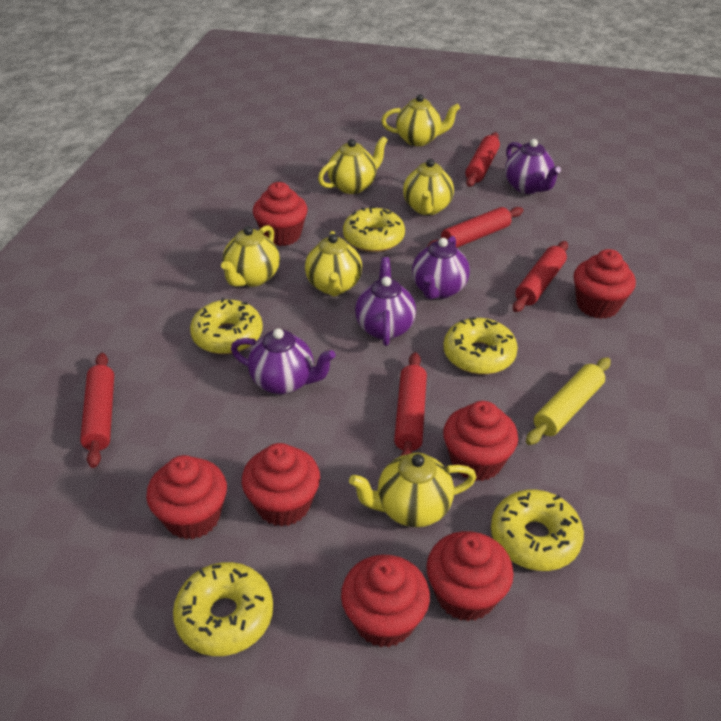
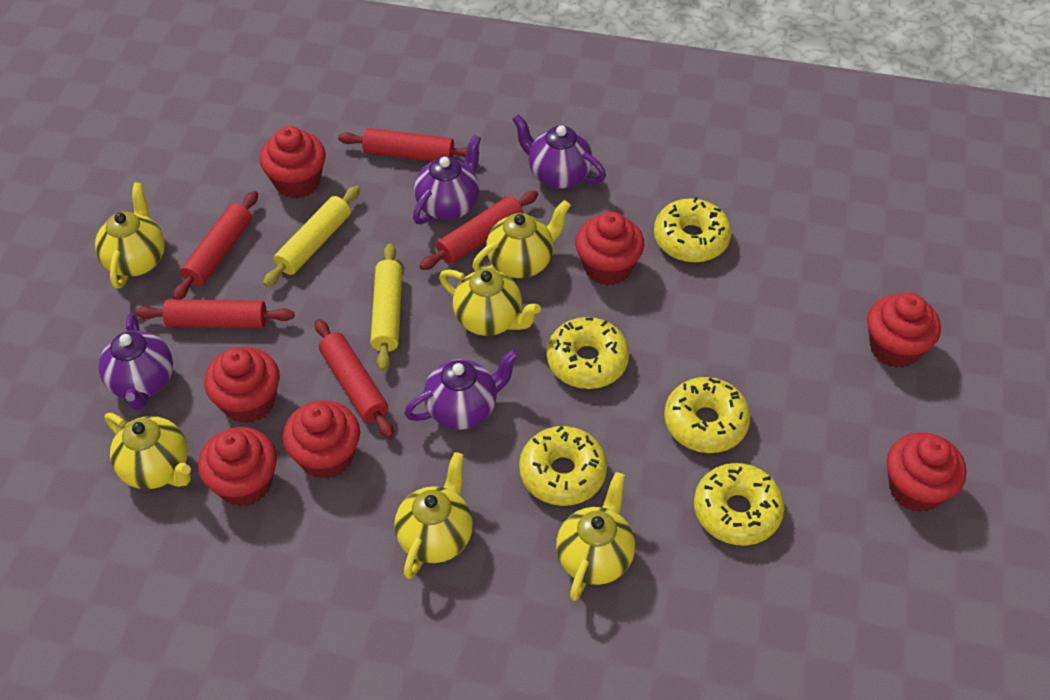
yellow rolling pin: [526,357,611,445] = 1 -> [263,186,360,287] [370,244,402,371] = 2

